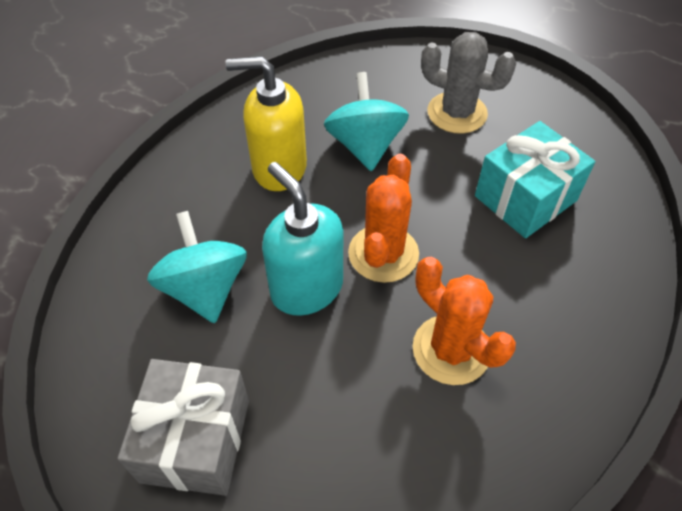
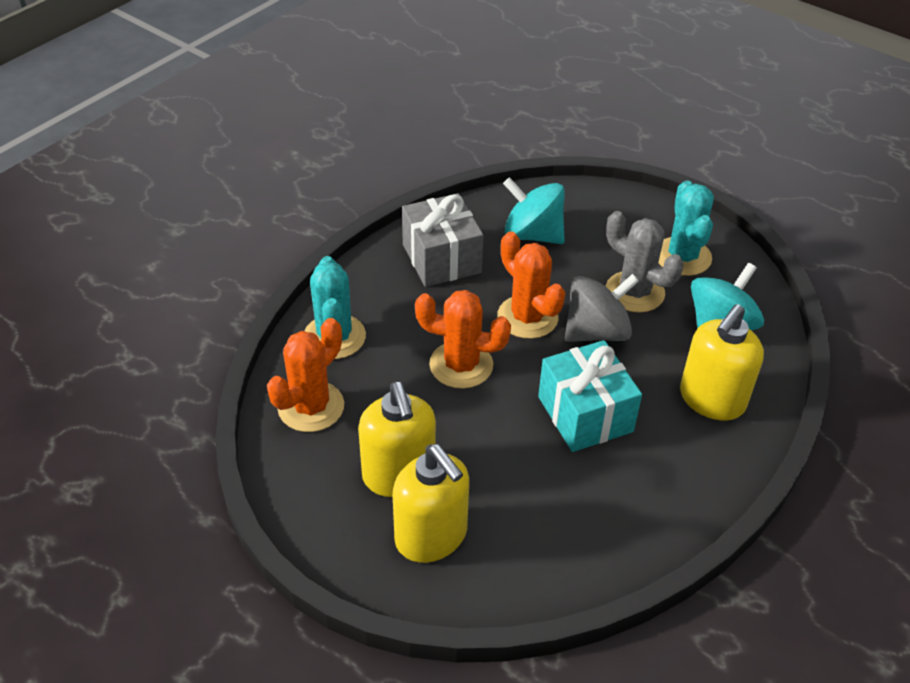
grey spinning top: none = 0 -> [565,274,639,342] = 1
orange cactus: [348,154,419,283] [413,257,516,385] = 2 -> [267,318,344,432] [415,290,511,389] [497,232,565,339] = 3
turquoise cactus: none = 0 -> [305,256,366,359] [658,180,714,276] = 2
turquoise soap dispenser: [262,162,343,316] = 1 -> none = 0
yellow soap dispenser: [225,56,307,191] = 1 -> [358,382,436,497] [393,444,469,563] [680,304,764,421] = 3

